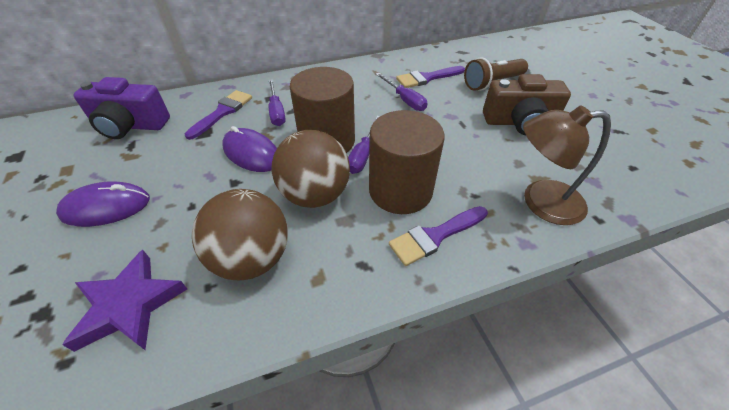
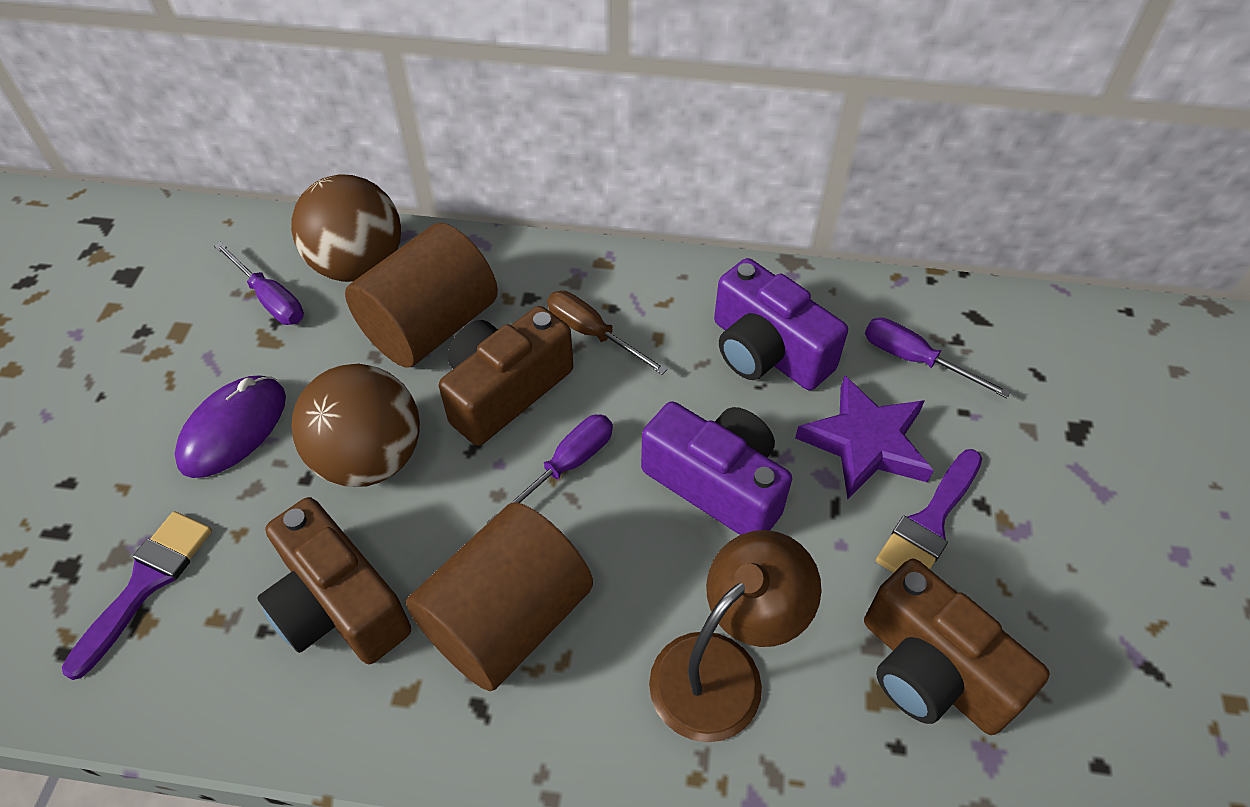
brown camera: [483,74,571,135] = 1 -> [257,497,411,664] [439,306,573,446] [864,559,1050,735] = 3
brown flashlight: [464,57,528,91] = 1 -> none = 0
brown screwdriver: none = 0 -> [547,291,668,375] = 1
purple brush: [185,90,252,140] [389,206,488,266] [396,66,465,88] = 3 -> [62,511,212,680] [876,449,982,573] = 2
purple camera: [73,77,170,139] = 1 -> [641,401,792,535] [714,258,848,390] = 2
purple mouse: [56,181,150,227] [222,126,277,172] = 2 -> [175,376,286,478] = 1

